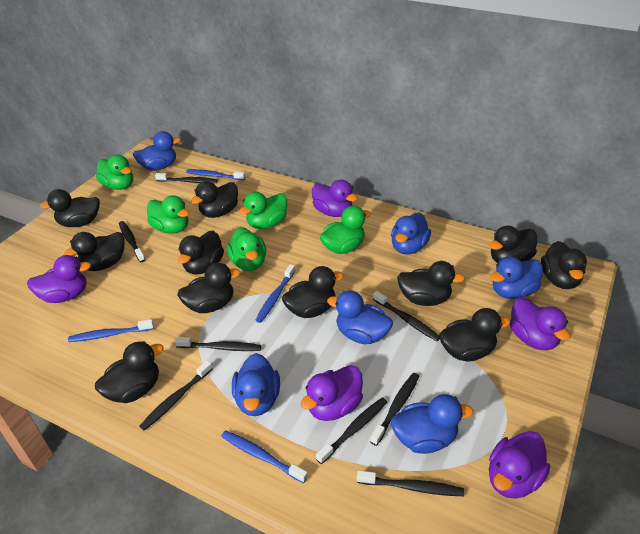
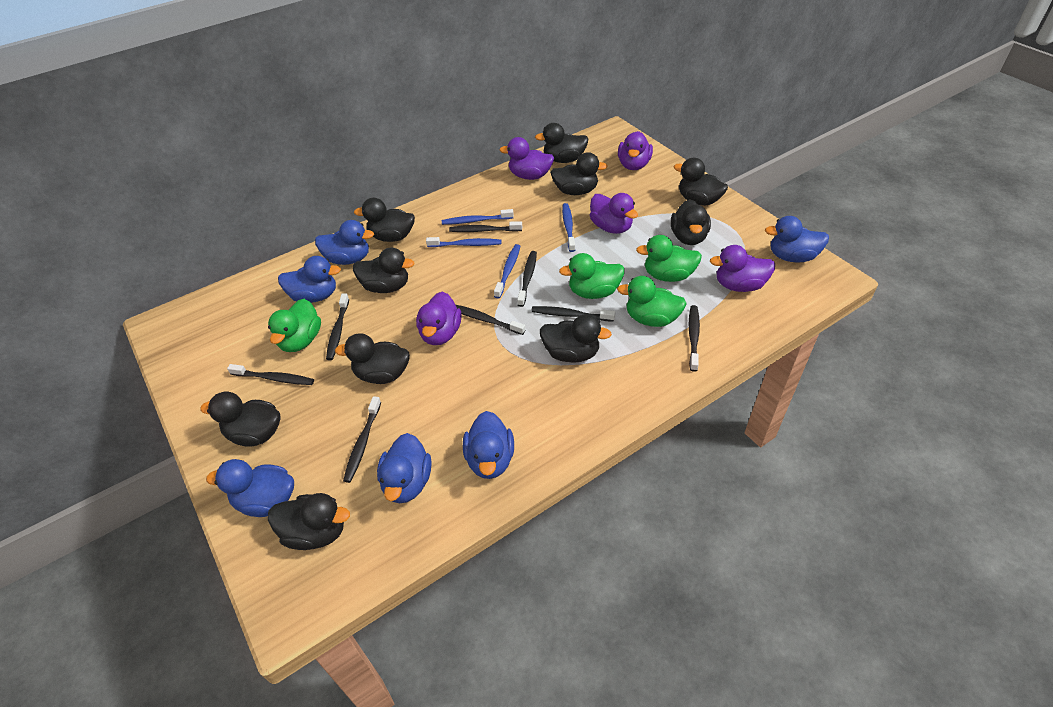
black duck: [40,189,100,227] [64,232,125,271] [95,341,164,403] [177,263,241,313] [178,231,224,275] [191,181,238,218] [282,266,343,318] [397,261,465,306] [439,308,510,361] [489,225,537,263] [541,241,587,289] = 11 -> [200,391,281,447] [268,493,350,550] [335,333,410,384] [353,247,415,293] [354,198,415,242] [535,123,589,163] [540,314,612,363] [550,152,608,195] [671,199,711,245] [674,158,728,206] = 10
green duck: [96,154,133,190] [147,195,189,233] [227,227,266,271] [239,192,287,229] [320,206,371,254] = 5 -> [268,299,321,352] [559,253,624,299] [617,276,687,327] [636,235,702,282] = 4

